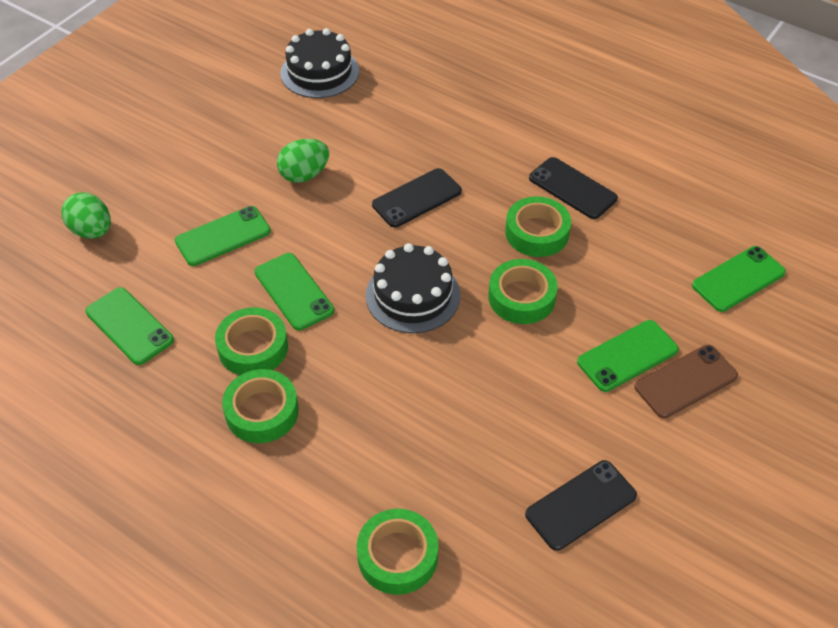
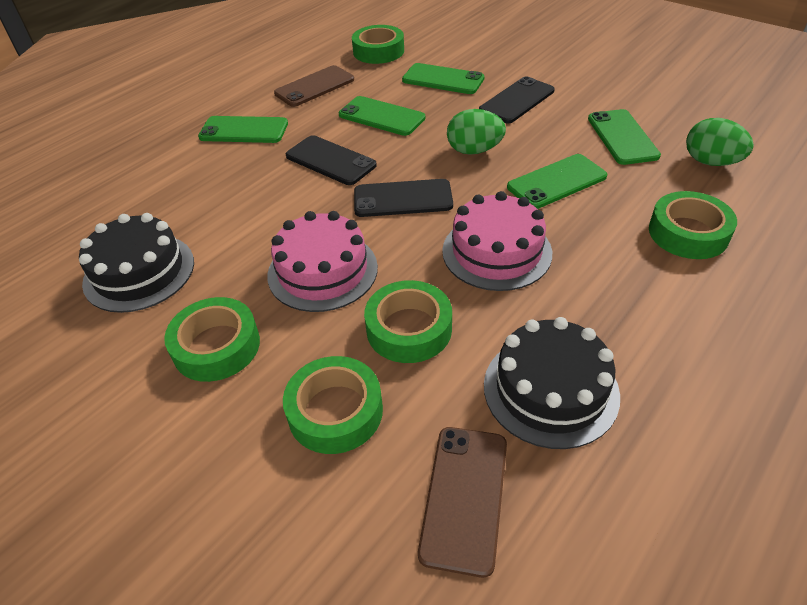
brown phone: [634,345,738,418] = 1 -> [274,65,354,107] [418,427,507,578] = 2
pink cake: none = 0 -> [267,211,378,312] [442,191,552,291] = 2

